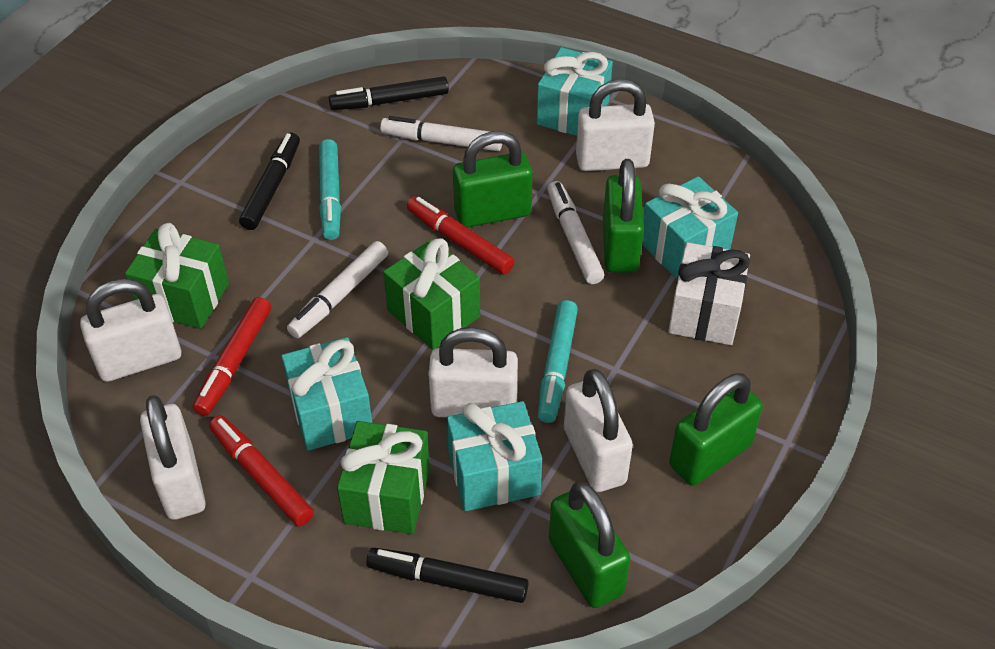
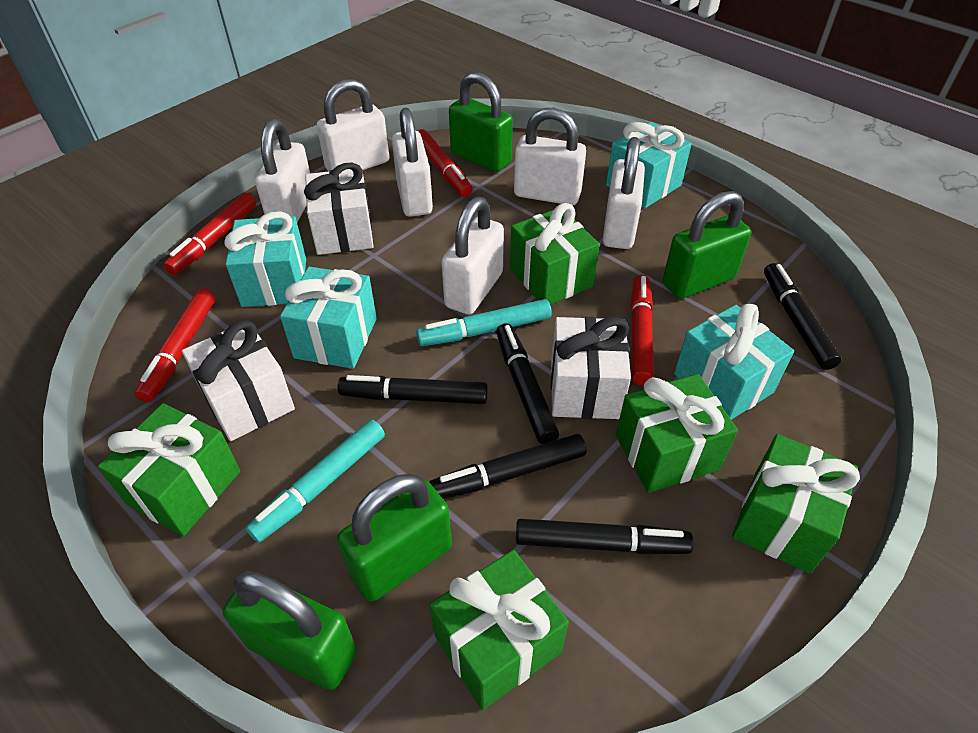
black marker: [239,133,300,230] [329,76,449,110] [366,548,529,603] = 3 -> [337,375,488,404] [429,434,586,499] [496,323,559,444] [516,519,693,554] [764,263,842,370] = 5
green gift: [125,223,229,329] [337,421,430,534] [383,238,480,350] = 3 -> [98,403,240,536] [430,550,569,710] [510,203,600,305] [616,374,738,493] [732,434,860,573] = 5
red marker: [193,297,271,416] [209,415,314,526] [407,197,514,274] = 3 -> [135,288,215,402] [164,193,256,275] [417,129,473,197] [630,275,654,385] = 4
white gift: [668,242,750,345] = 1 -> [182,320,295,441] [304,162,374,255] [551,317,631,419] = 3
white marker: [287,241,388,338] [380,116,502,151] [547,181,604,284] = 3 -> none = 0
white padlock: [80,279,181,382] [140,395,206,520] [428,327,518,418] [564,369,633,492] [576,79,655,171] = 5 -> [255,119,310,223] [317,79,389,172] [392,108,433,217] [442,197,504,315] [514,108,586,205] [603,137,645,249] = 6

